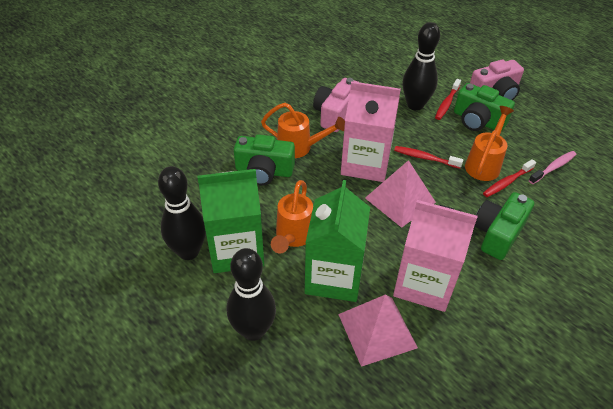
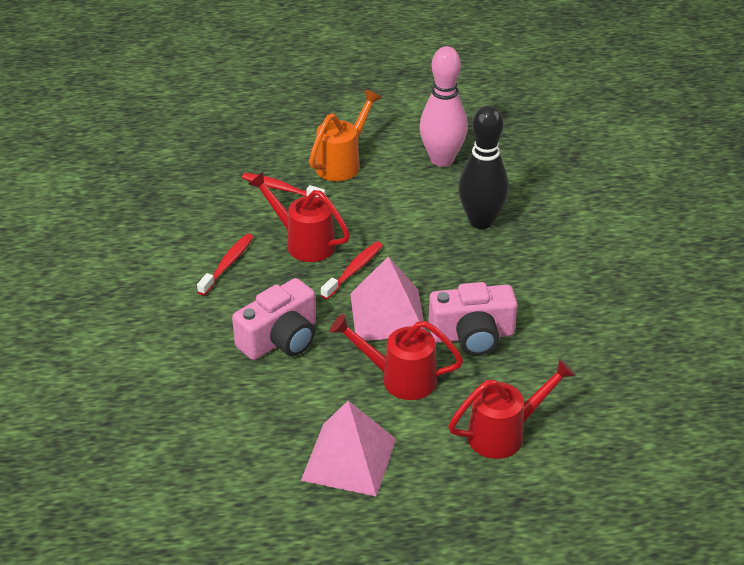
black bowling pin: [158,166,206,260] [227,248,276,341] [403,22,440,111] = 3 -> [458,105,509,229] = 1
green camera: [234,134,295,186] [454,83,515,131] [475,192,534,260] = 3 -> none = 0
green carton: [197,169,264,273] [305,180,370,302] = 2 -> none = 0
orange watering can: [261,103,345,158] [271,180,313,254] [465,106,514,181] = 3 -> [309,89,382,181] = 1
pink bowling pin: none = 0 -> [420,46,468,167] = 1
pink carton: [341,81,401,182] [393,200,478,312] = 2 -> none = 0
pink toothbrush: [529,151,577,184] = 1 -> none = 0
red watering can: none = 0 -> [248,172,350,262] [330,314,463,400] [448,358,576,459] = 3

